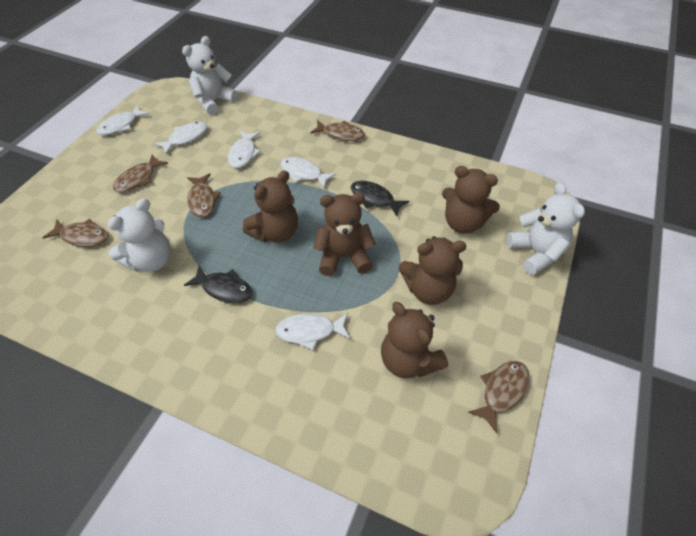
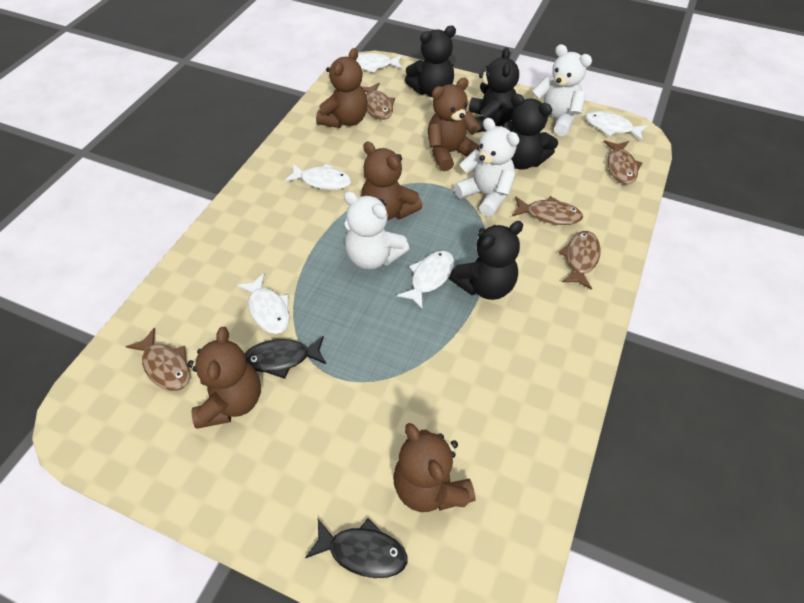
black teddy bear: none = 0 -> [405,25,456,97] [449,221,523,300] [469,47,519,132] [503,94,558,170] = 4

